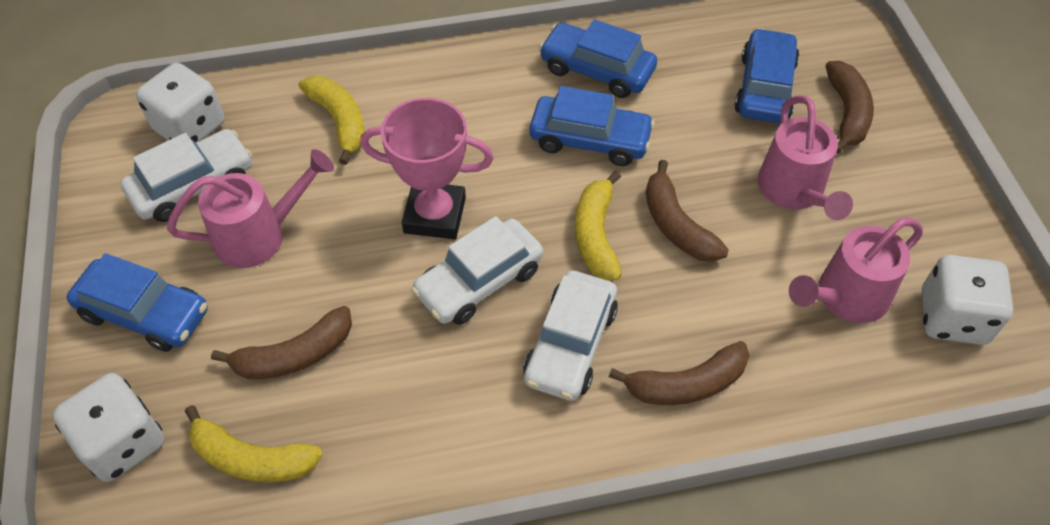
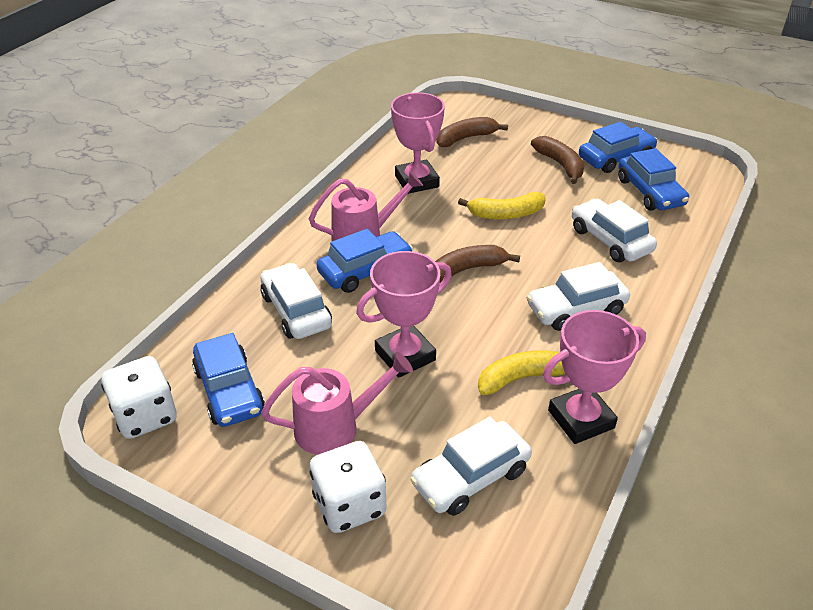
brown banana: [211,306,352,379] [609,341,749,405] [646,160,729,262] [825,61,874,154] = 4 -> [435,245,520,283] [437,117,508,147] [531,136,584,184] = 3
pink trophy: [360,98,494,239] = 1 -> [356,251,452,378] [391,93,445,194] [543,310,646,444] = 3
pink watering can: [167,149,334,268] [757,96,853,220] [789,217,923,323] = 3 -> [261,352,413,455] [309,171,423,241] = 2
white car: [120,129,252,222] [411,216,543,325] [523,271,618,401] = 3 -> [260,263,332,339] [410,416,532,516] [526,262,630,331] [572,198,657,262] = 4
white dice: [53,373,164,482] [136,63,224,142] [922,255,1013,345] = 3 -> [101,356,177,439] [309,441,387,533] = 2
yellow banana: [185,405,323,482] [298,76,365,165] [575,171,622,280] = 3 -> [458,192,546,219] [478,350,565,395] = 2

